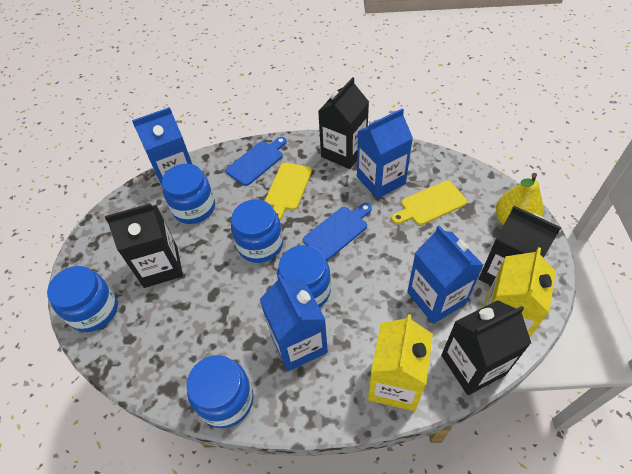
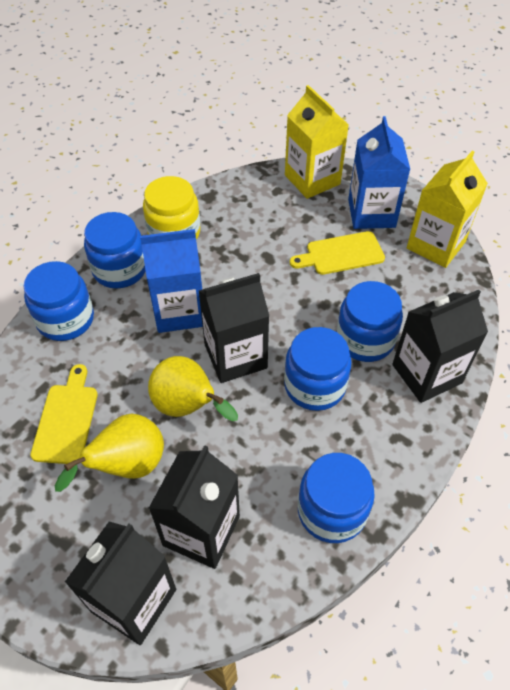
blue carton: [132,107,192,187] [260,274,328,371] [357,108,413,199] [407,226,483,324] = 4 -> [140,229,203,333] [348,116,411,229] = 2
blue cutting board: [226,137,287,186] [303,203,372,260] = 2 -> none = 0
yellow jar: none = 0 -> [143,176,200,240] = 1
yellow pear: [496,173,544,225] = 1 -> [55,414,164,492] [148,356,238,421] = 2

